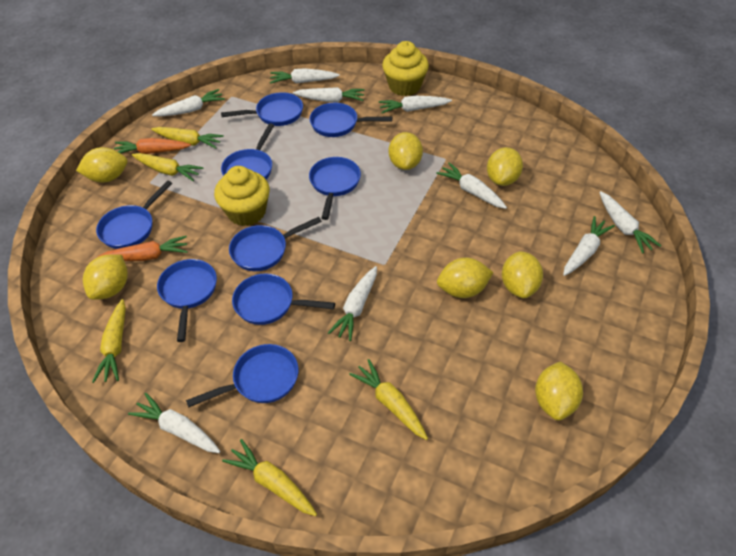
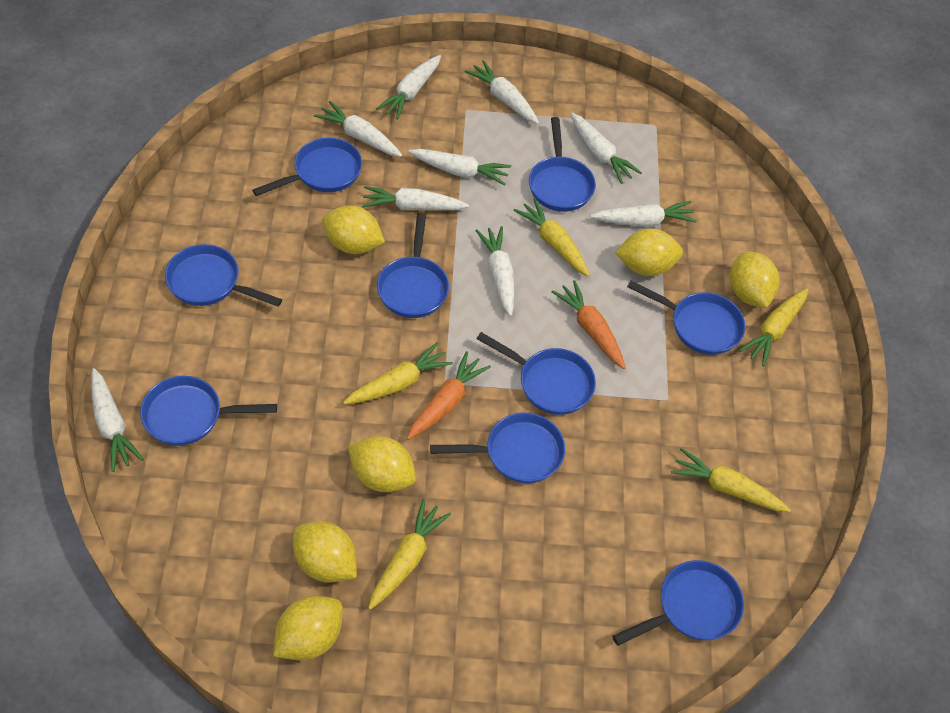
yellow cupcake: [214,166,270,226] [382,41,429,96] = 2 -> none = 0
yellow lemon: [76,147,128,183] [83,255,128,300] [389,132,423,170] [437,257,494,298] [487,147,523,186] [502,251,543,298] [535,361,583,421] = 7 -> [273,596,343,661] [293,522,357,583] [322,206,385,254] [348,437,416,492] [615,228,683,276] [730,251,779,308] = 6

